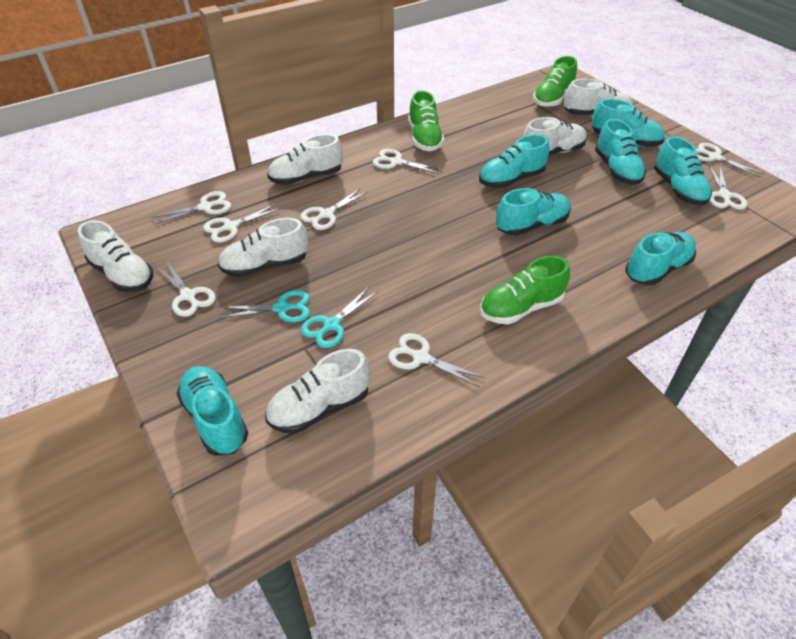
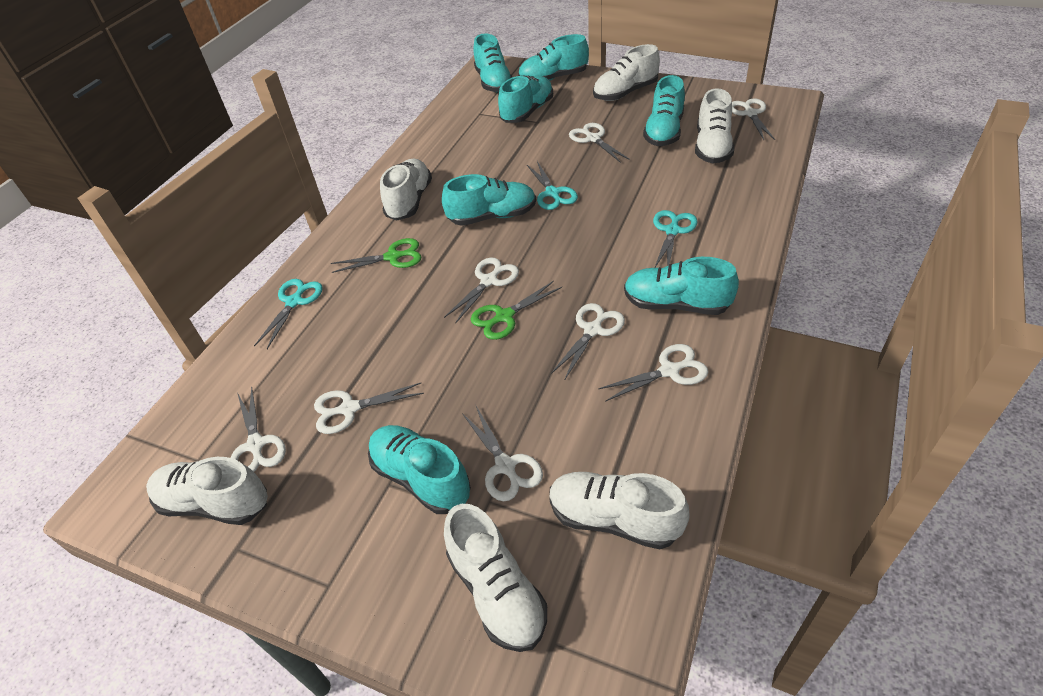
green scissors: none = 0 -> [331,238,422,273] [471,281,562,340] = 2
green shoe: [409,90,444,151] [480,256,570,325] [533,56,577,107] = 3 -> none = 0
turquoise scissors: [219,290,310,322] [301,287,378,348] = 2 -> [254,279,323,349] [527,161,578,210] [653,210,697,267] = 3

